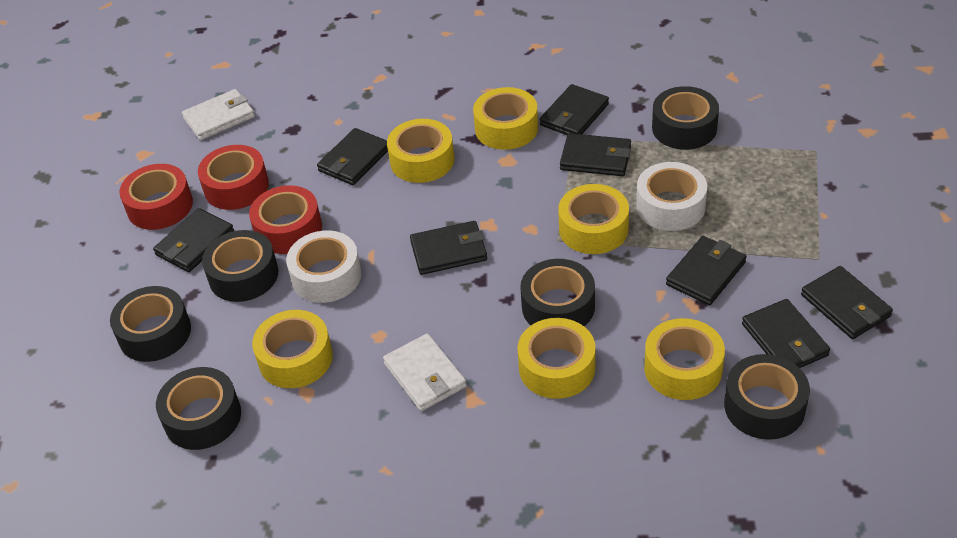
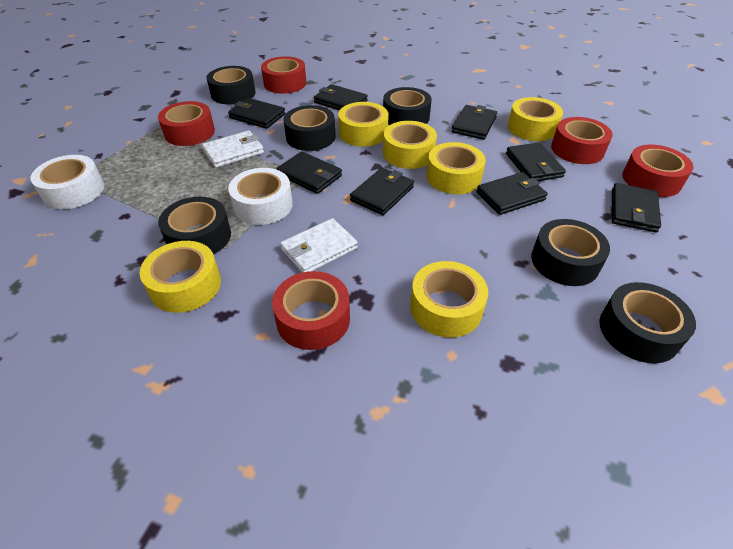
red tape: [119,164,193,230] [198,145,269,210] [249,185,322,254] = 3 -> [158,101,215,146] [261,56,306,94] [272,271,350,350] [551,117,613,164] [622,145,693,197] = 5

